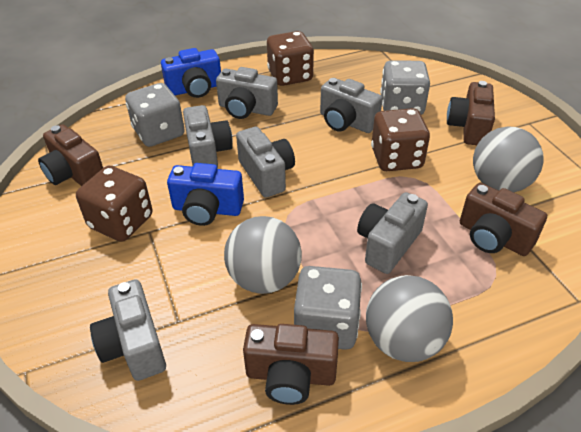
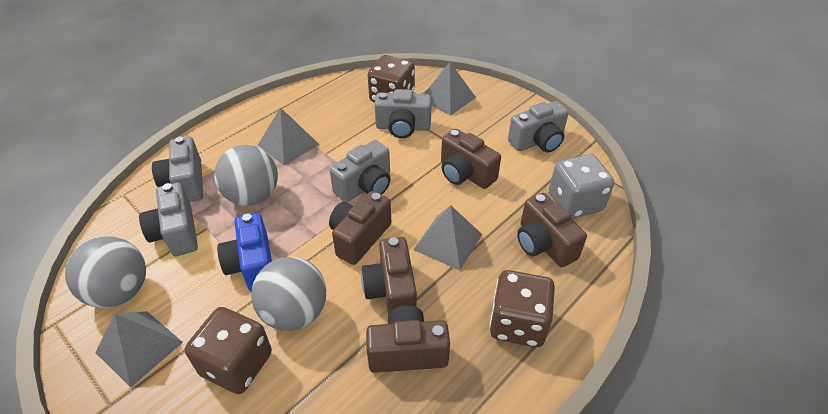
blue camera: [161,48,221,98] [167,163,244,226] = 2 -> [217,212,272,292] = 1
brown camera: [38,124,103,186] [243,324,339,405] [447,81,495,145] [460,183,547,256] = 4 -> [329,191,391,265] [361,237,417,314] [366,306,450,373] [441,129,501,189] [517,193,587,267] = 5
grey camera: [90,279,166,381] [183,105,233,169] [216,67,278,119] [236,127,295,198] [320,78,383,133] [357,192,428,274] = 6 -> [139,182,198,256] [152,136,203,202] [330,140,391,202] [374,89,432,138] [508,101,569,152] = 5
grey dice: [125,83,185,147] [294,266,362,350] [380,61,430,115] = 3 -> [549,154,614,219] = 1
grey pyramid: none = 0 -> [95,311,183,387] [258,107,319,166] [413,205,482,270] [424,62,476,116] = 4

